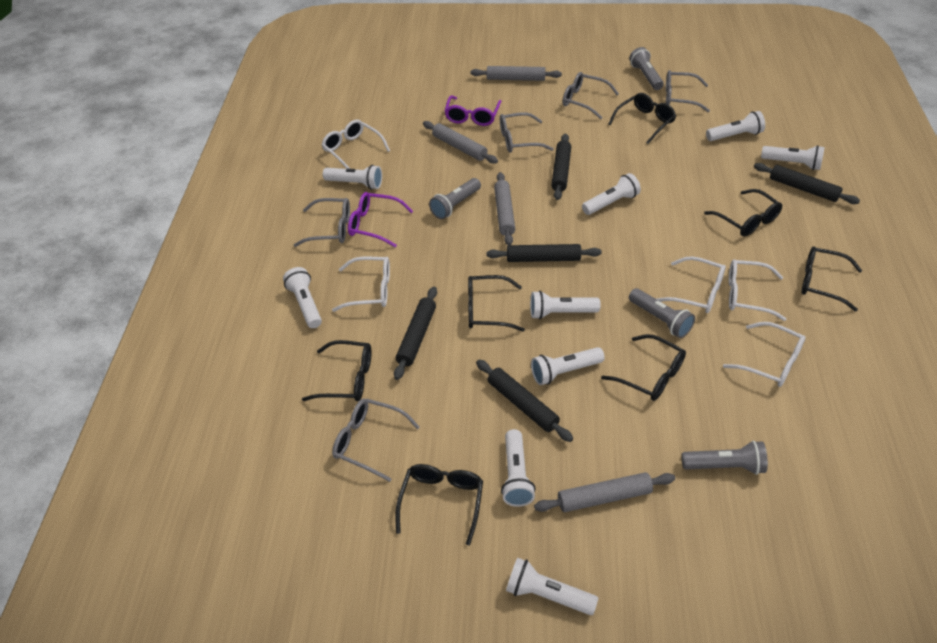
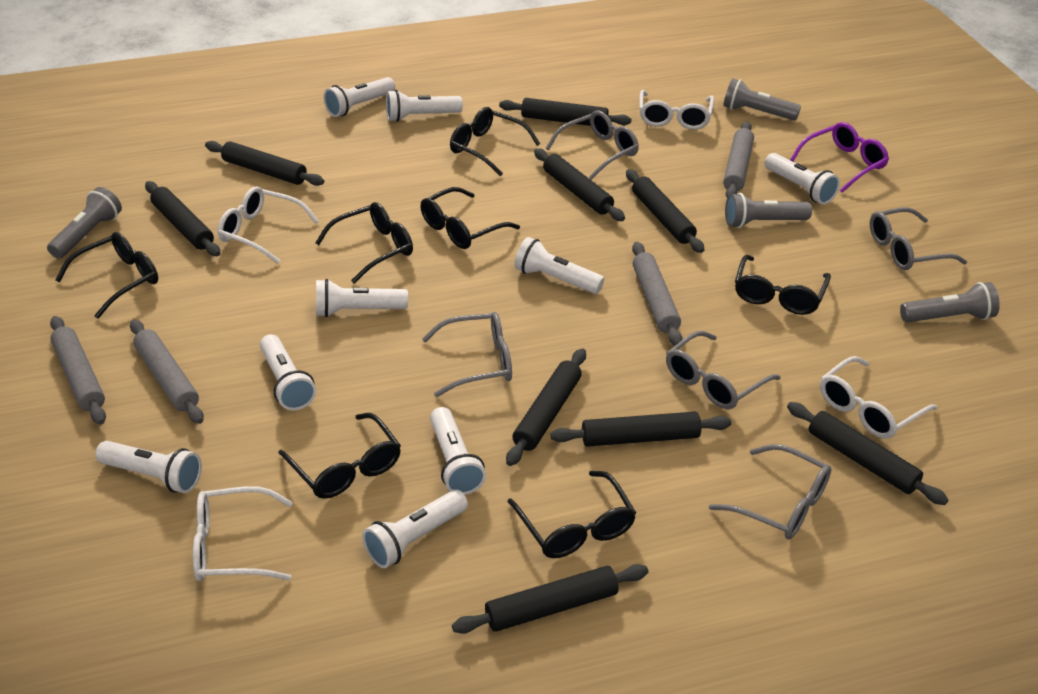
black rolling pin: [394,287,437,380] [476,360,573,442] [486,244,602,262] [551,134,571,200] [754,163,860,204] = 5 -> [145,181,220,256] [205,141,324,186] [452,564,648,634] [499,98,631,126] [506,348,586,466] [534,148,625,221] [551,412,731,447] [626,169,705,253] [787,402,948,505] = 9
purple glasses: [348,192,413,247] [445,96,501,126] = 2 -> [790,122,889,193] = 1
white glasses: [321,120,390,169] [332,257,390,312] [657,256,726,313] [723,322,806,387] [729,259,786,321] = 5 -> [193,486,293,582] [218,186,319,264] [639,90,714,130] [820,356,938,439] = 4

